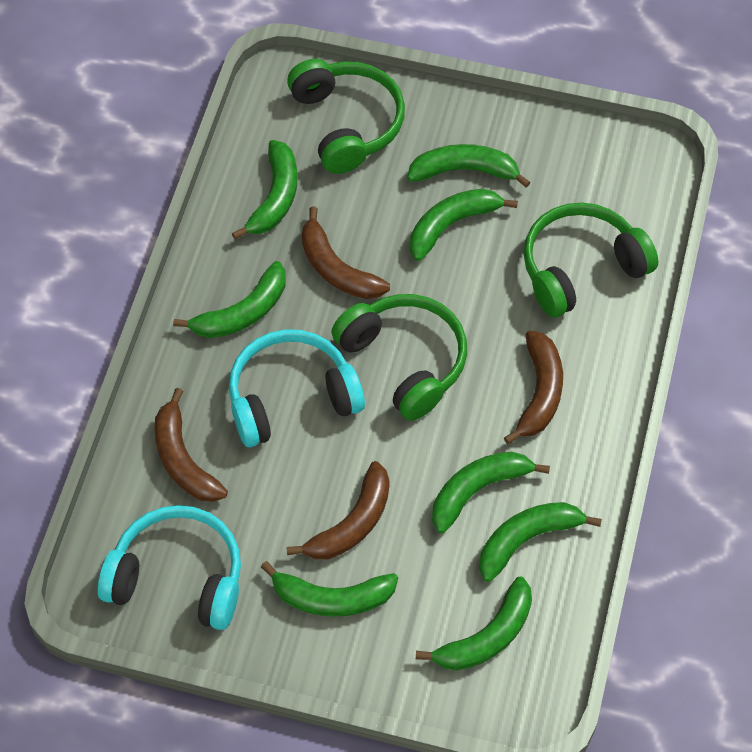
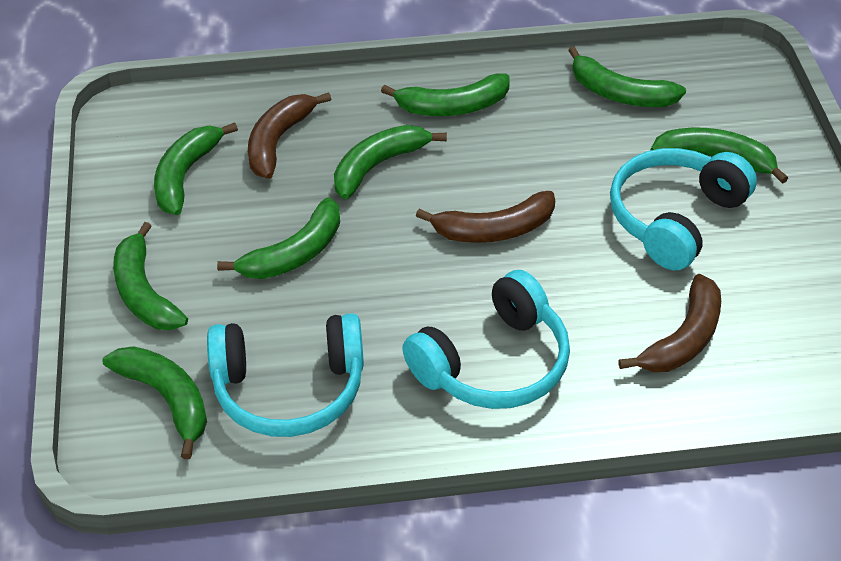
brown banana: [154,388,228,502] [286,461,390,559] [301,206,390,299] [504,330,563,444] = 4 -> [248,92,331,179] [416,191,555,243] [618,274,721,372] = 3
green headphones: [287,59,405,174] [331,294,467,421] [523,202,658,318] = 3 -> none = 0
turquoise headphones: [97,505,241,630] [229,329,365,447] = 2 -> [207,313,364,437] [402,270,570,409] [610,148,757,270] = 3

